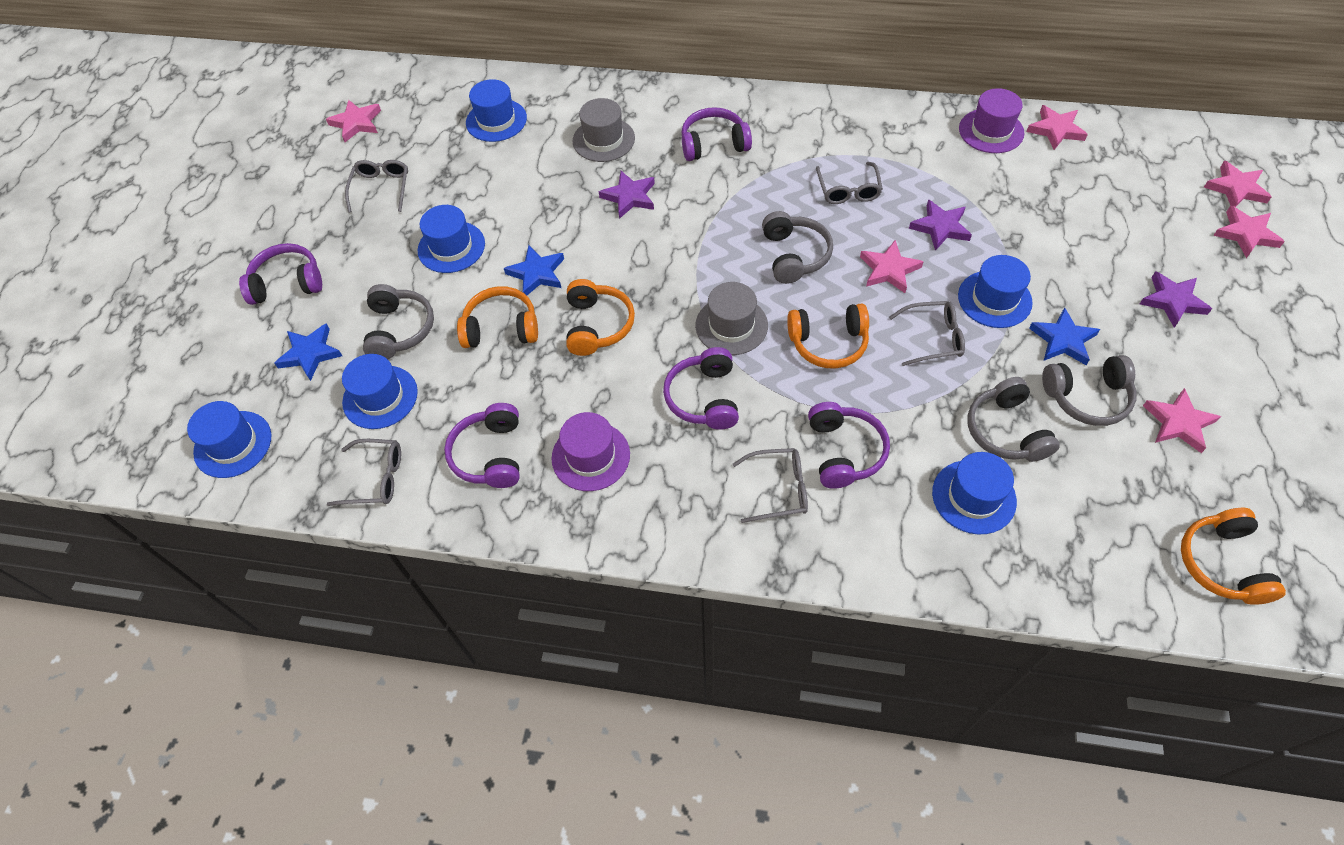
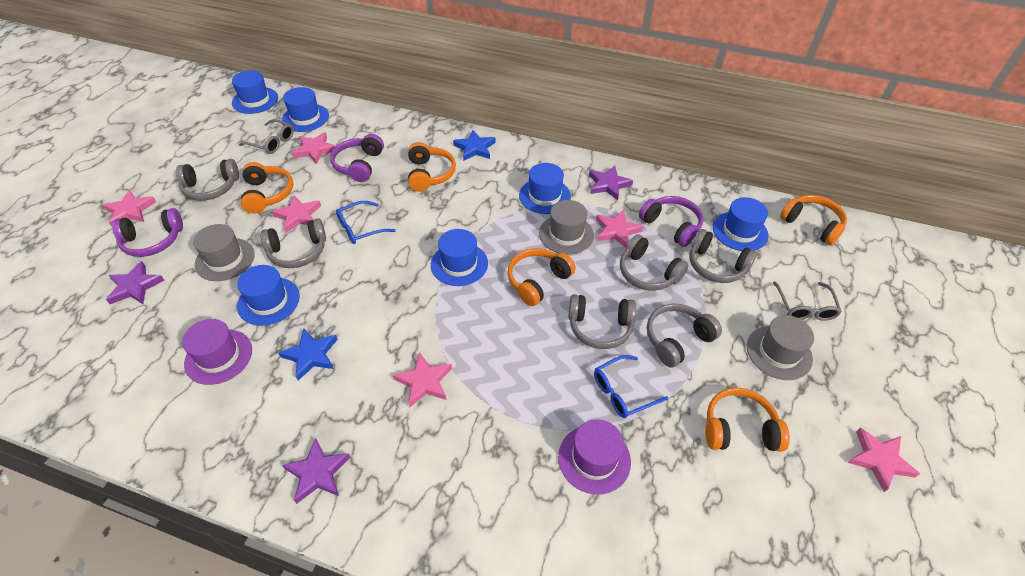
blue glasses: none = 0 -> [336,201,396,244] [594,355,668,418] = 2
blue star: [274,324,342,381] [504,245,564,296] [1029,307,1100,365] = 3 -> [279,328,338,381] [453,130,496,161] = 2
grey glasses: [327,439,401,506] [345,160,408,213] [733,448,808,523] [816,162,883,204] [889,301,965,366] = 5 -> [239,119,294,154] [773,282,842,321] = 2
grey hat: [572,98,635,162] [695,282,768,355] = 2 -> [193,224,255,281] [539,200,594,254] [747,315,814,380] = 3
grey headphones: [363,284,434,359] [762,211,833,284] [967,377,1060,462] [1042,355,1137,426] = 4 -> [176,159,239,201] [260,218,326,268] [569,294,636,349] [620,234,688,291] [647,304,722,367] [690,229,757,283] = 6
orange headphones: [457,286,538,348] [566,279,635,356] [787,304,869,368] [1181,508,1286,605] = 4 -> [241,162,293,214] [408,142,456,192] [507,248,576,306] [705,388,790,452] [780,195,847,245] = 5
purple headphones: [239,243,322,305] [444,403,520,488] [663,347,739,430] [682,107,752,161] [808,402,890,489] = 5 -> [112,208,183,257] [330,134,384,182] [639,196,703,247] = 3

